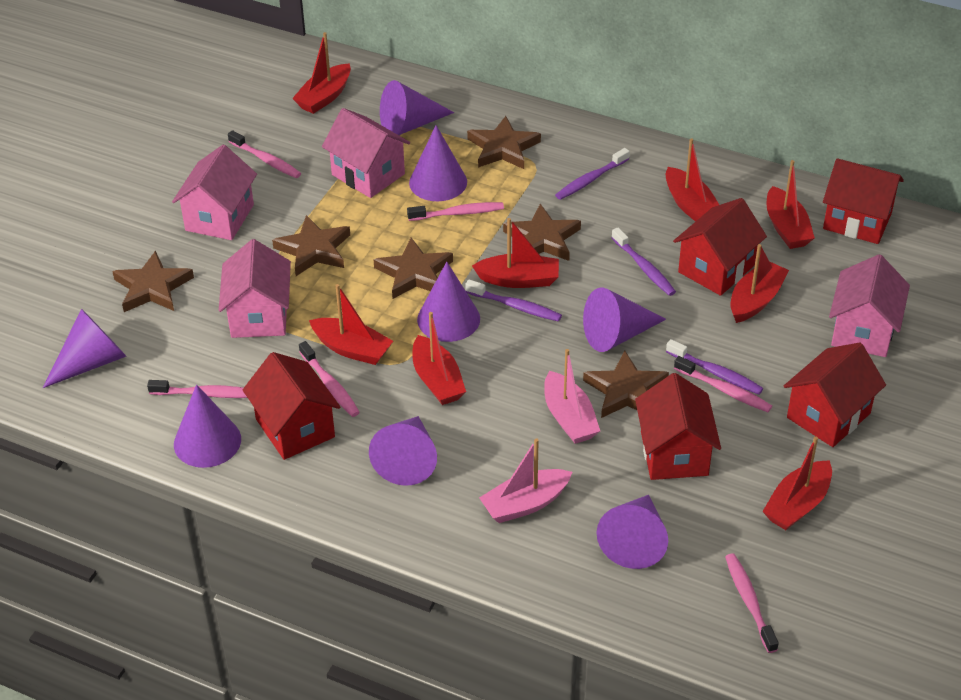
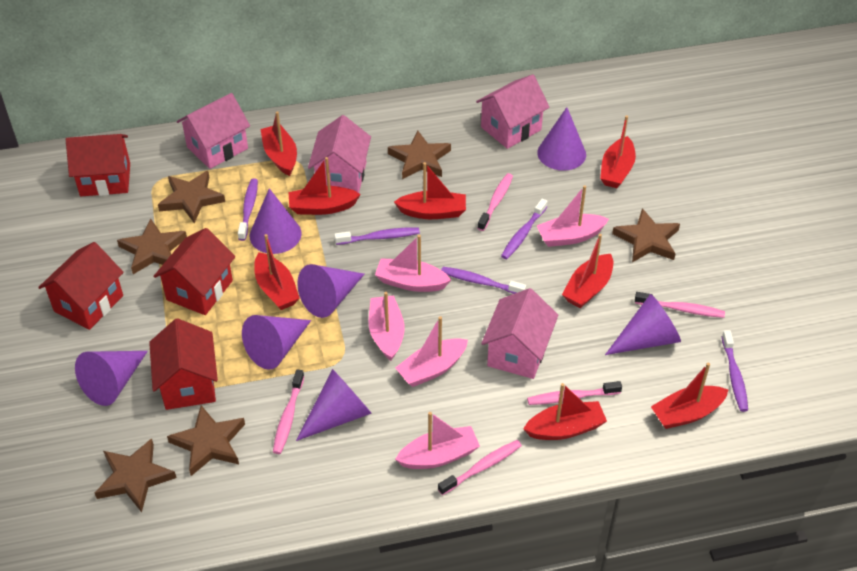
pink boat: [479,439,572,523] [544,349,600,444] = 2 -> [368,292,405,361] [375,235,451,292] [395,316,468,387] [395,412,480,469] [537,185,609,247] = 5
pink toothbrush: [147,380,247,398] [228,130,301,178] [299,341,360,417] [407,202,504,221] [674,356,772,412] [725,553,779,653] = 6 -> [273,369,304,454] [438,440,522,495] [477,173,513,231] [527,381,622,405] [635,292,725,318] = 5
purple cone: [43,309,127,388] [174,384,241,468] [369,416,437,486] [380,80,454,135] [409,125,467,201] [417,262,480,342] [583,287,666,352] [596,495,668,569] = 8 -> [75,351,148,406] [242,315,311,370] [250,188,302,254] [296,369,372,441] [297,264,364,318] [537,107,586,171] [605,294,681,355] = 7
purple toothbrush: [465,280,562,322] [555,148,630,200] [611,227,676,296] [666,339,763,395] = 4 -> [238,179,258,241] [334,228,420,245] [441,267,526,294] [501,199,547,259] [722,330,748,412] = 5
red house: [243,352,340,460] [635,373,721,480] [673,198,767,296] [784,343,886,447] [823,158,904,244] = 5 -> [38,242,124,330] [66,134,130,196] [149,318,218,410] [153,228,235,315] = 4

